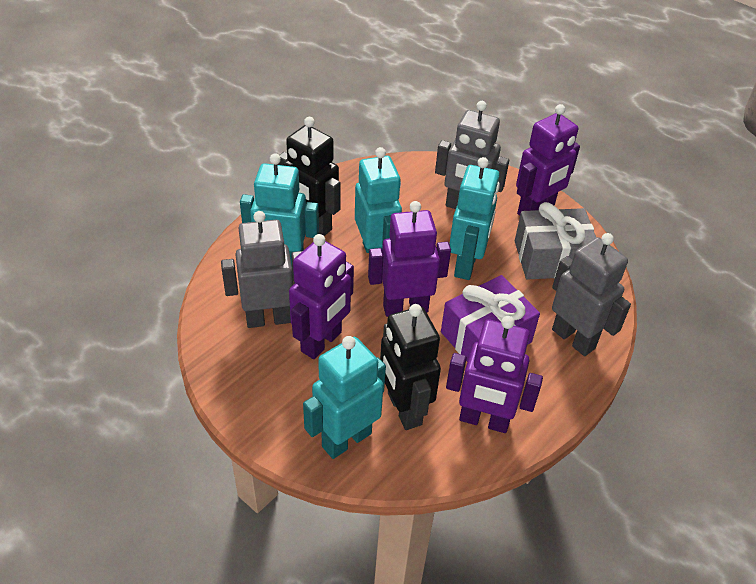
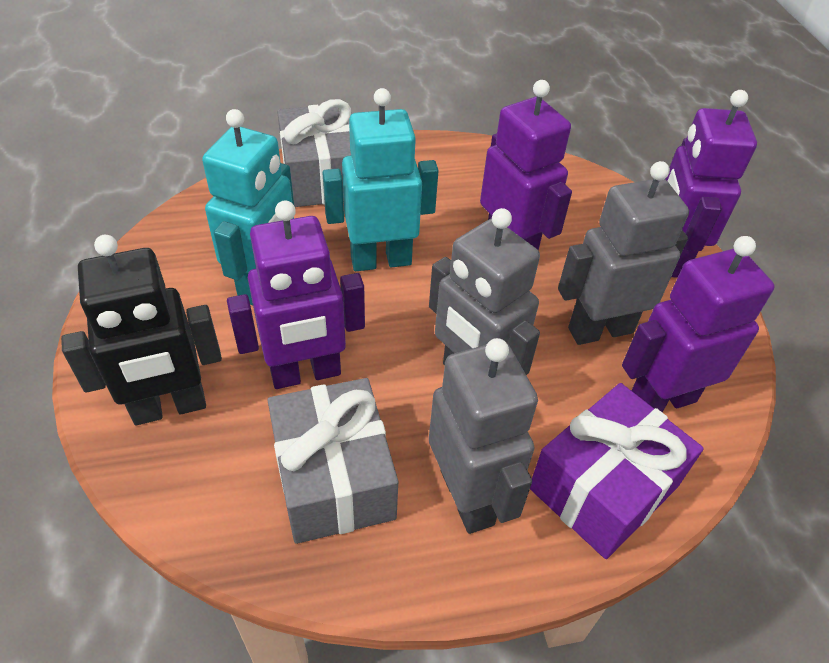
black robot: [278,117,341,236] [380,304,441,430] = 2 -> [61,235,222,425] = 1
grey gift: [515,202,596,280] = 1 -> [267,378,398,544] [277,99,351,207] = 2
turquoise robot: [240,153,319,265] [303,336,386,459] [355,147,402,253] [449,157,500,280] = 4 -> [202,109,294,306] [322,88,439,271] = 2

